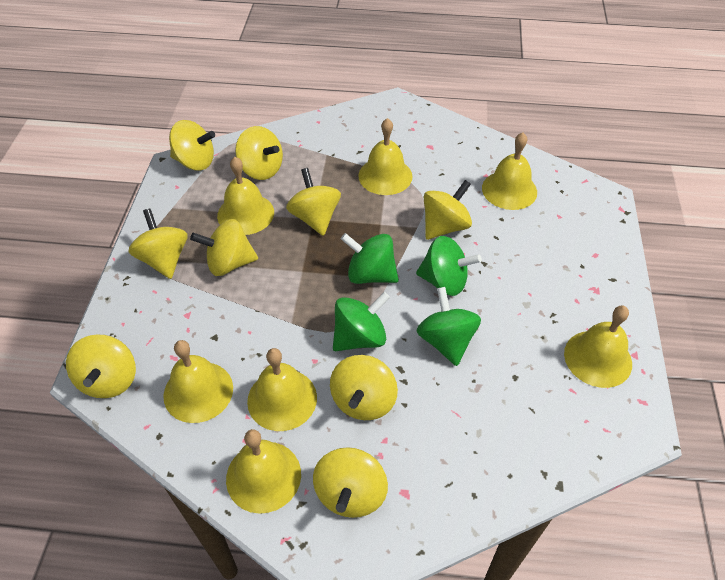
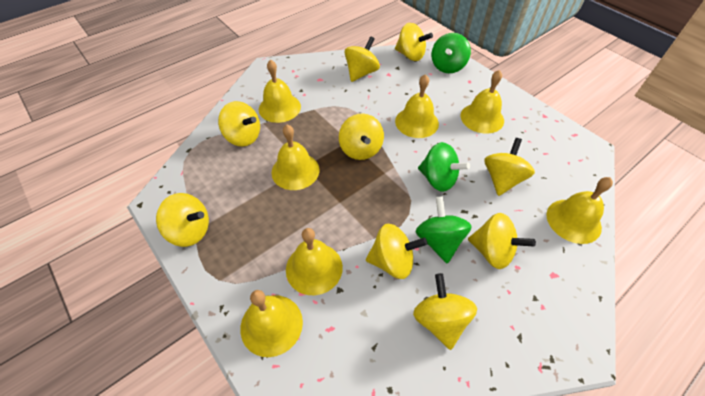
green spinning top: [333,292,390,351] [341,233,399,284] [416,236,482,296] [416,287,481,366] = 4 -> [415,196,472,264] [418,142,470,192] [432,33,471,73] = 3

